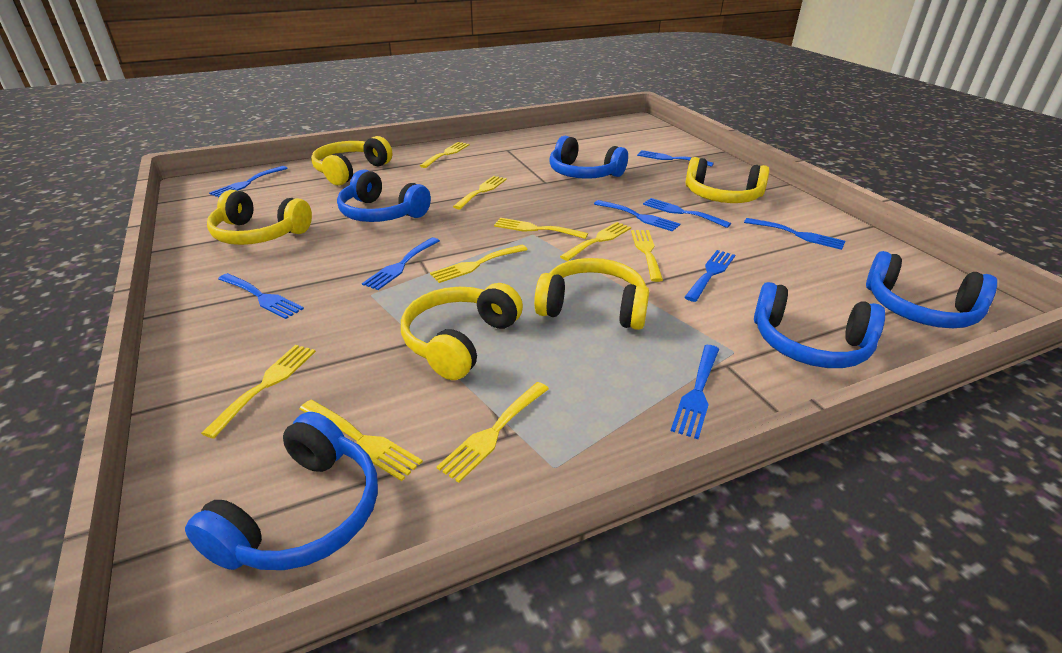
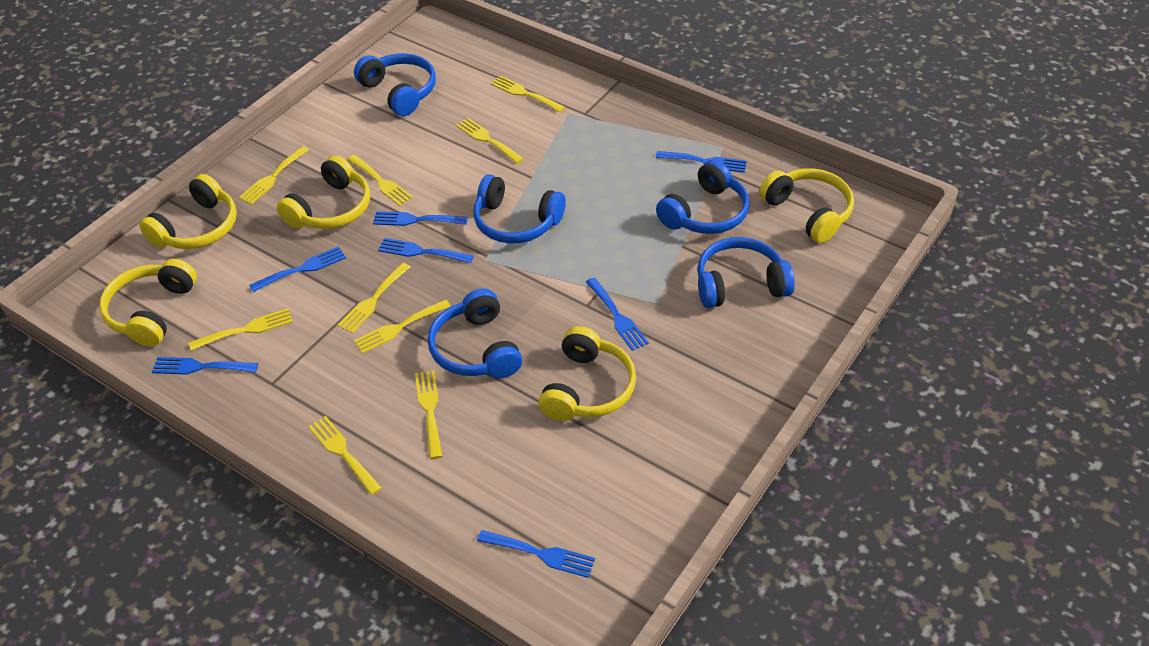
blue fork: [209,166,288,197] [218,273,304,319] [362,237,440,290] [594,200,680,232] [637,150,714,167] [643,198,731,228] [671,345,719,439] [684,250,735,302] [744,218,845,250] = 9 -> [152,357,258,375] [249,246,346,292] [373,211,468,226] [378,238,474,263] [477,530,595,578] [586,277,649,351] [656,151,747,173] = 7

